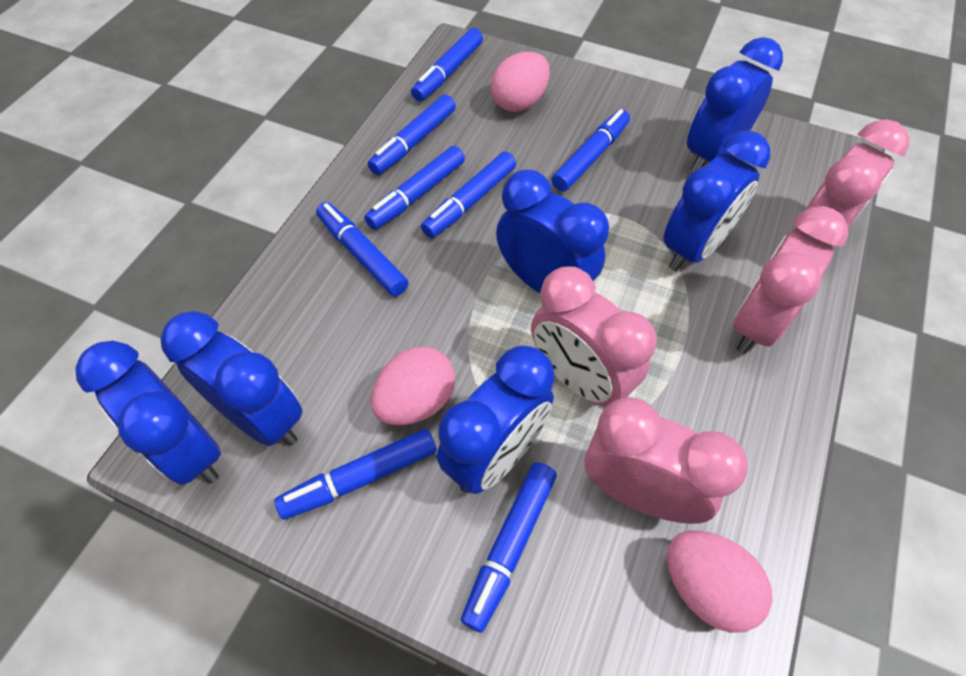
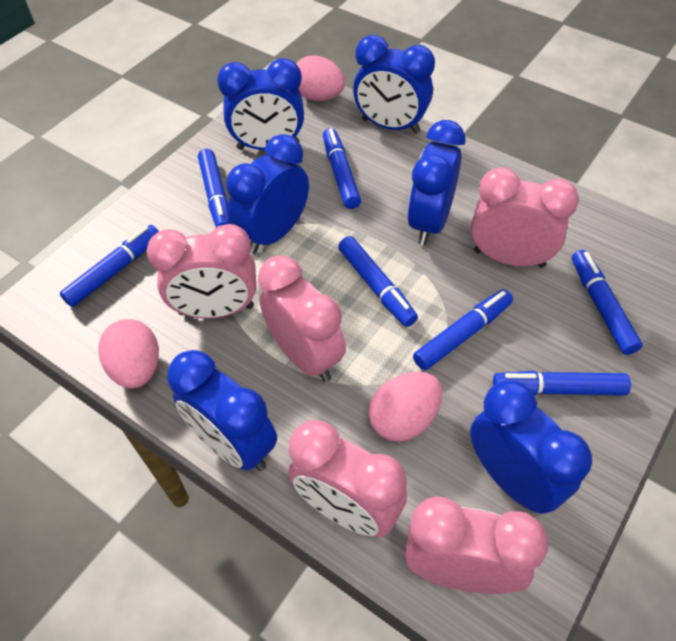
blue marker: [274,429,437,520] [316,202,409,296] [364,146,465,230] [368,94,456,175] [411,28,483,101] [421,152,516,238] [461,462,557,632] [552,109,630,191] = 8 -> [60,225,159,307] [198,149,231,228] [323,128,361,209] [338,236,418,327] [413,289,513,370] [493,371,631,395] [572,250,643,355] = 7
pink clock: [531,266,657,406] [585,397,748,524] [733,206,848,354] [795,119,909,248] = 4 -> [147,224,256,319] [258,256,346,382] [288,420,407,537] [405,496,548,594] [471,167,579,268] = 5

